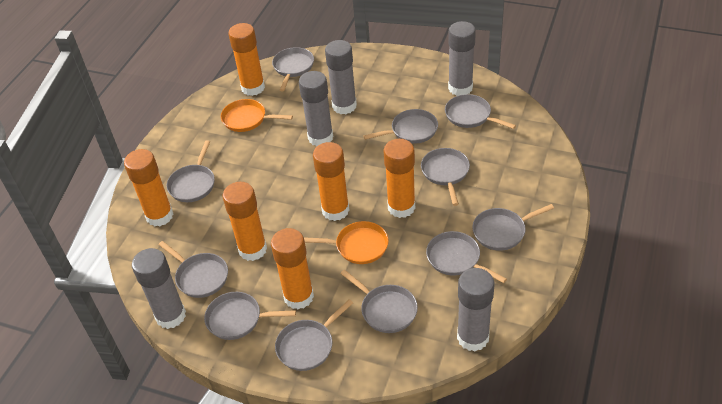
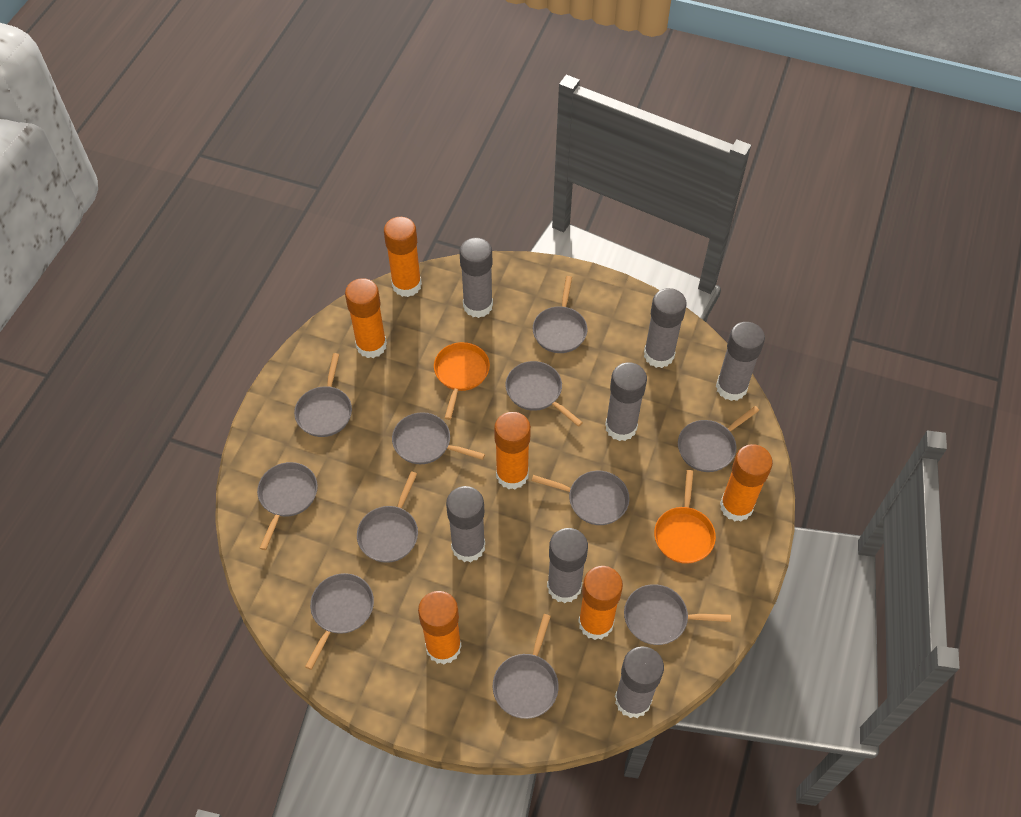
grey glue stick: [132,248,186,329] [299,71,333,146] [325,40,357,114] [448,21,476,96] [457,268,494,351] = 5 -> [446,486,485,562] [459,238,493,318] [547,528,588,603] [605,362,647,441] [615,646,664,718] [644,288,687,368] [716,322,765,401] = 7

